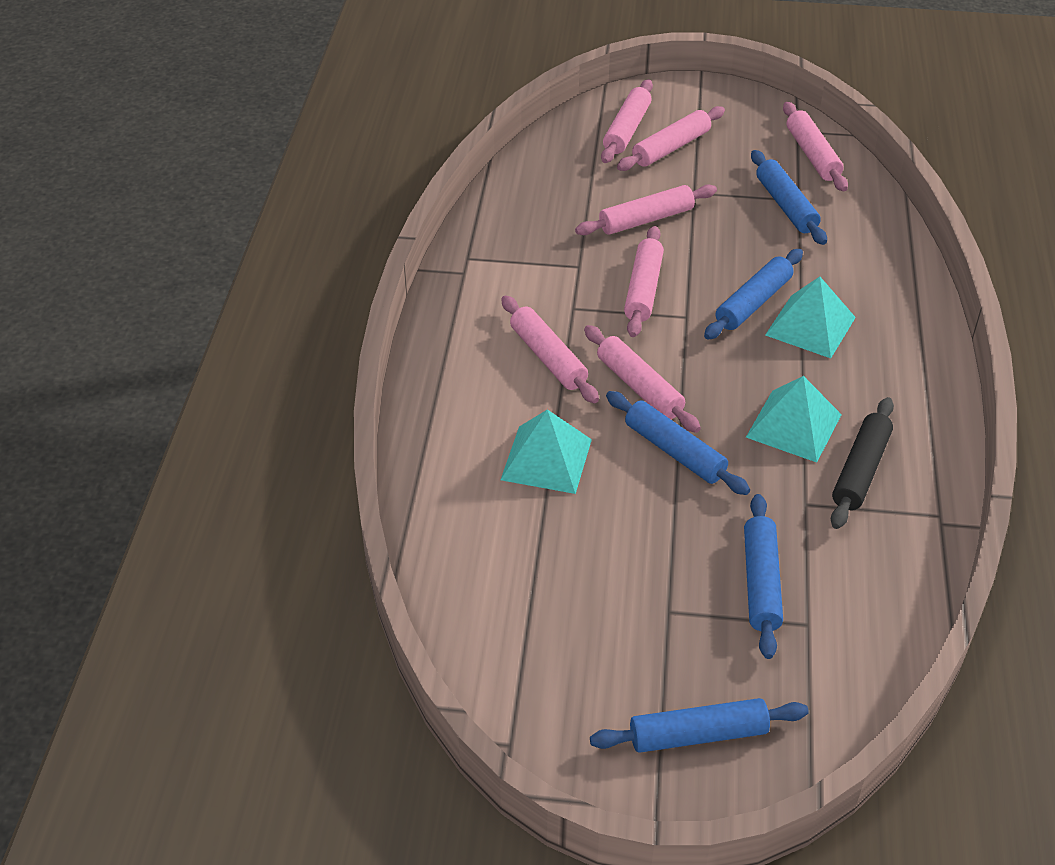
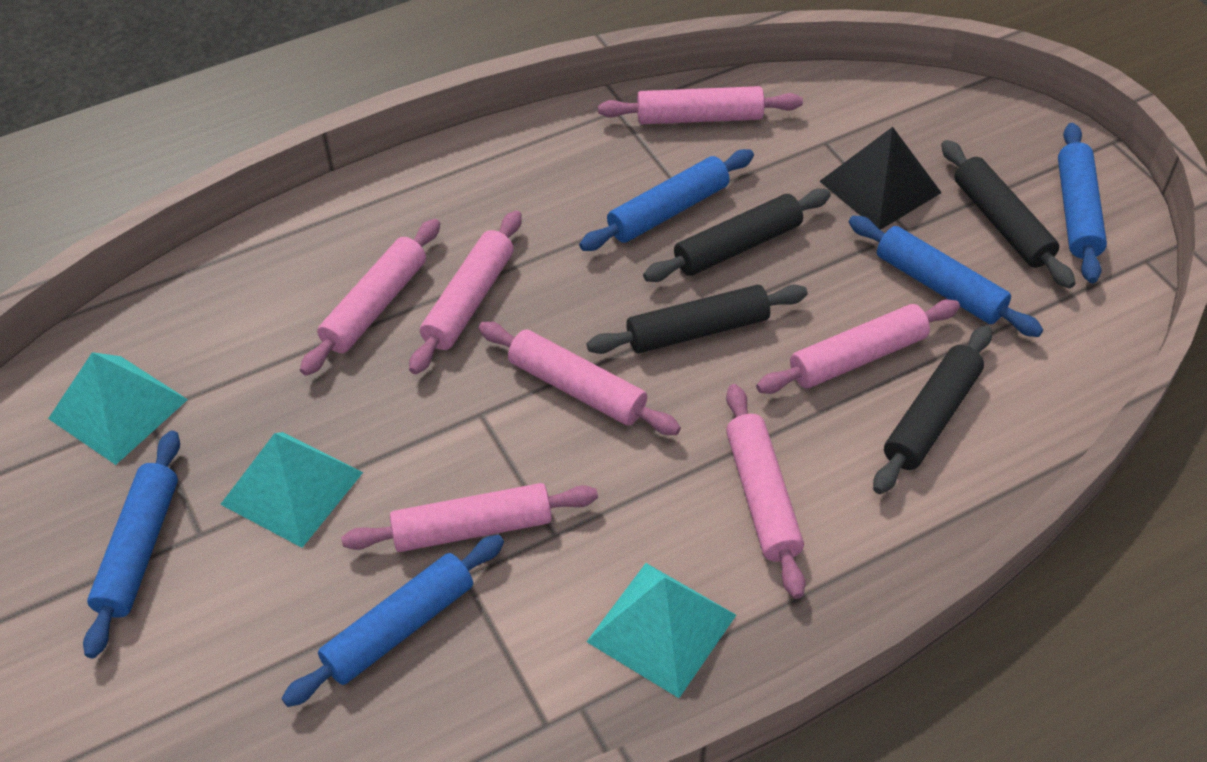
black pyramid: none = 0 -> [819,127,942,230] = 1
black rolling pin: [831,397,894,529] = 1 -> [587,285,808,354] [643,189,831,282] [873,325,992,494] [941,140,1076,289] = 4

